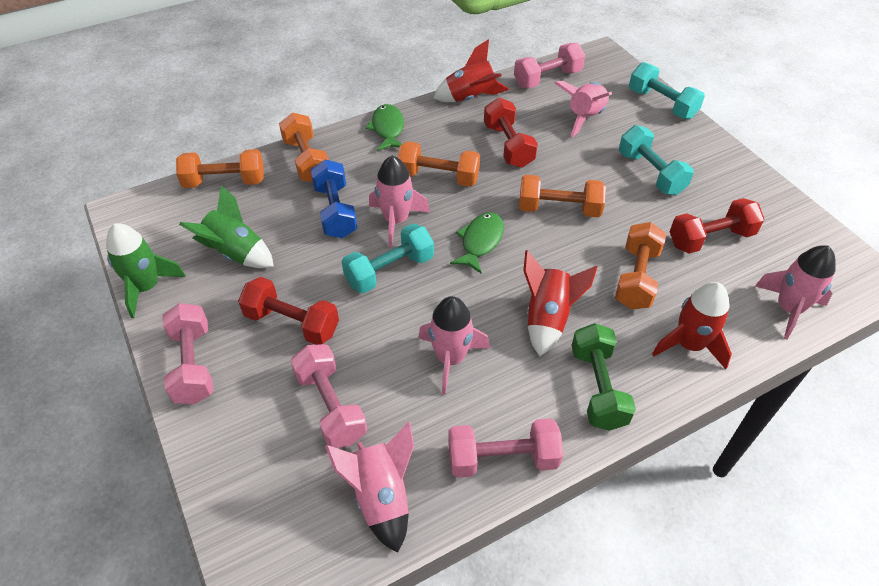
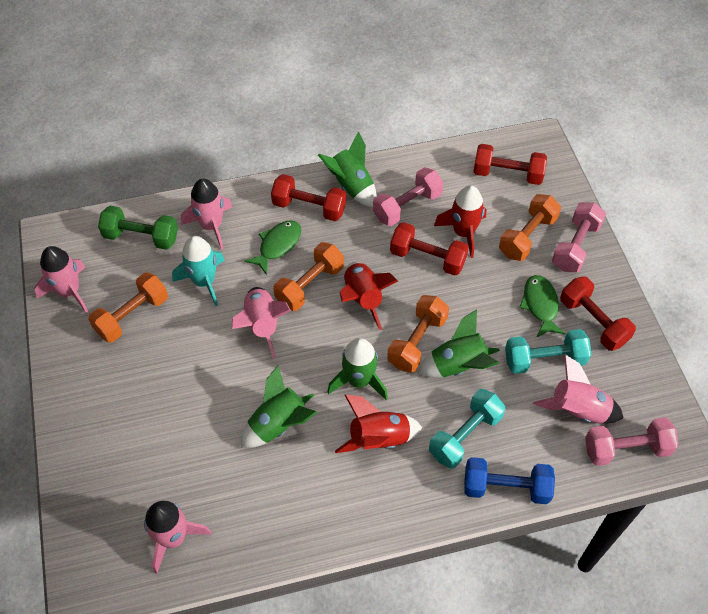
green rocket: [106,223,186,318] [179,185,274,268] = 2 -> [241,366,318,448] [318,131,377,207] [327,338,388,400] [418,309,500,378] = 4
orange dumbbell: [176,149,264,188] [279,113,329,182] [397,141,480,187] [519,175,606,217] [615,222,666,309] = 5 -> [88,272,168,343] [273,242,344,311] [387,295,449,372] [499,194,561,261] = 4
pink dumbbell: [162,303,213,404] [291,344,367,448] [448,418,563,478] [514,43,585,88] = 4 -> [373,167,443,226] [552,202,606,272] [585,417,679,466] = 3
red dumbbell: [238,277,339,345] [484,98,538,168] [670,198,764,254] = 3 -> [271,174,346,221] [390,222,469,276] [473,144,547,185] [560,276,636,351] = 4
turquoise dumbbell: [342,224,434,293] [619,125,694,195] [629,62,705,119] = 3 -> [429,389,505,469] [505,329,591,374] = 2
turquoise rocket: none = 0 -> [172,236,225,306] = 1

